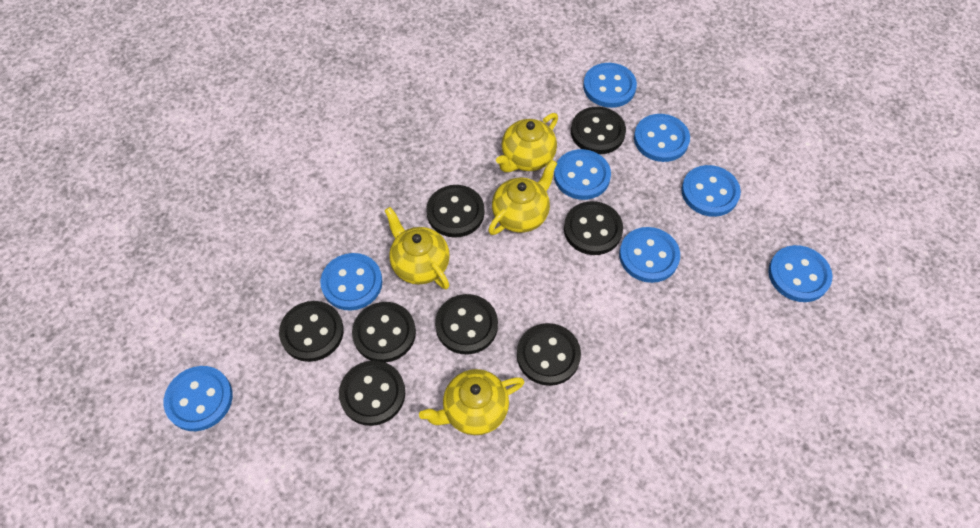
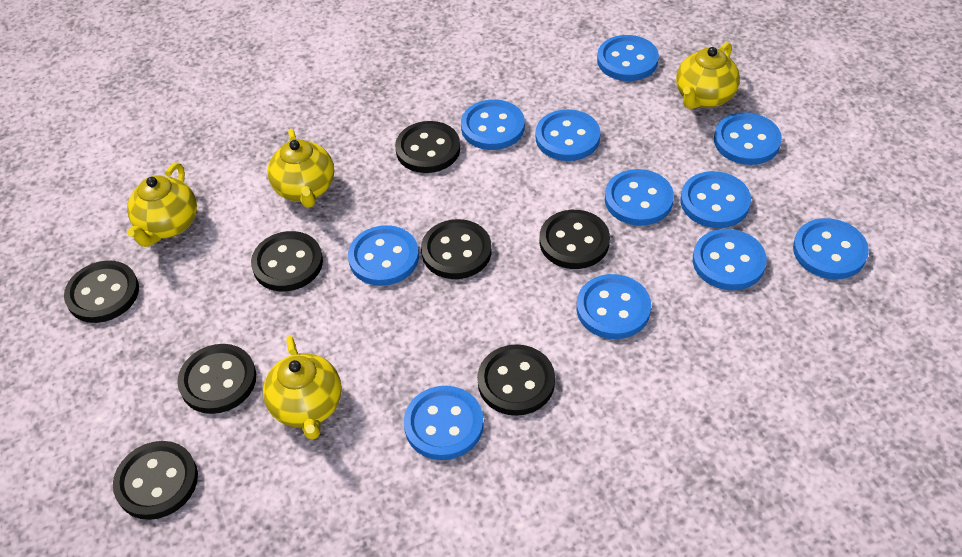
blue button: [163,366,233,431] [320,253,383,311] [554,149,611,200] [583,63,637,108] [619,227,680,283] [634,114,690,162] [681,165,741,217] [768,245,832,302] = 8 -> [348,225,419,286] [404,386,484,460] [461,99,525,150] [535,109,601,161] [577,274,651,339] [597,35,659,81] [605,169,674,226] [681,171,751,228] [693,229,767,290] [714,112,782,165] [793,218,869,279] = 11

